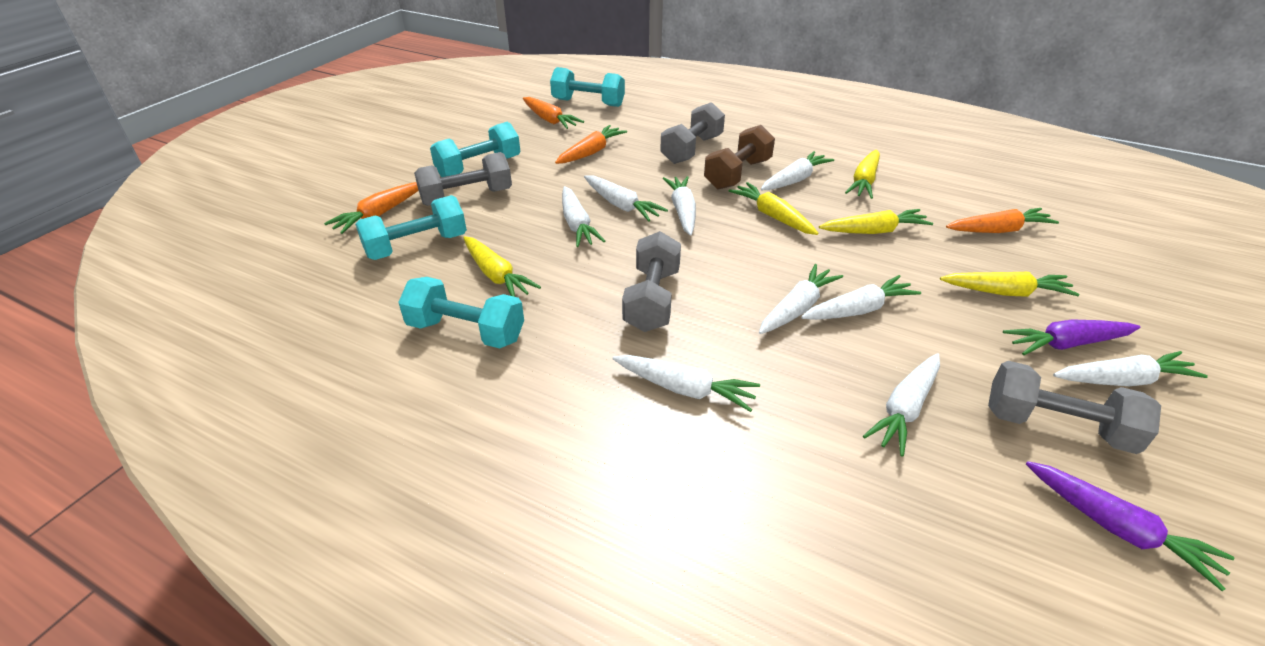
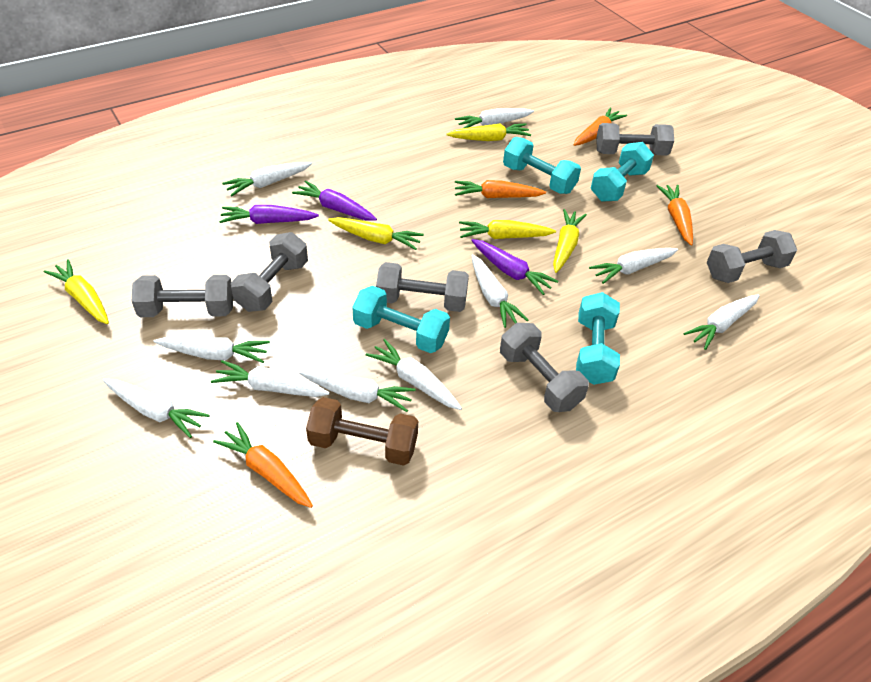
grey dumbbell: [414,152,512,206] [622,231,681,332] [660,102,725,164] [988,361,1161,454] = 4 -> [132,275,233,317] [231,232,308,312] [376,262,469,312] [500,323,589,412] [596,123,674,156] [707,230,797,283] = 6
purple carrot: [1003,319,1140,355] [1026,461,1235,591] = 2 -> [219,205,319,224] [292,181,377,221] [471,239,558,295] = 3
white carrot: [562,186,605,247] [584,175,668,221] [613,355,760,412] [663,176,696,236] [759,264,843,334] [761,151,834,190] [801,275,921,320] [863,353,940,457] [1053,351,1208,386] = 9 -> [103,379,210,438] [154,337,270,363] [211,360,330,397] [222,162,312,196] [299,370,415,412] [366,339,462,410] [455,108,534,129] [471,254,528,328] [589,248,678,284] [684,294,760,350] = 10

